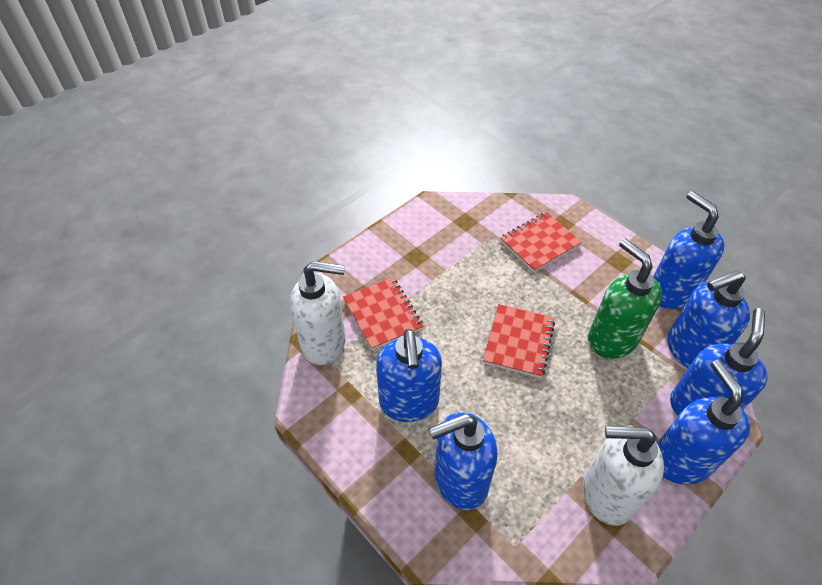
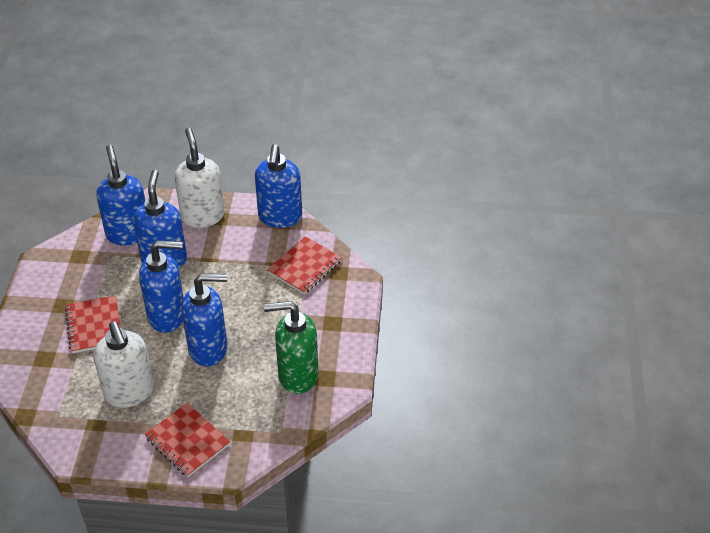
blue soap dispenser: [376,329,442,422] [429,412,497,510] [653,191,724,309] [657,359,751,484] [668,270,750,368] [670,308,768,416] = 6 -> [97,145,145,246] [133,170,187,269] [139,240,184,333] [181,273,227,366] [255,144,302,228] = 5

